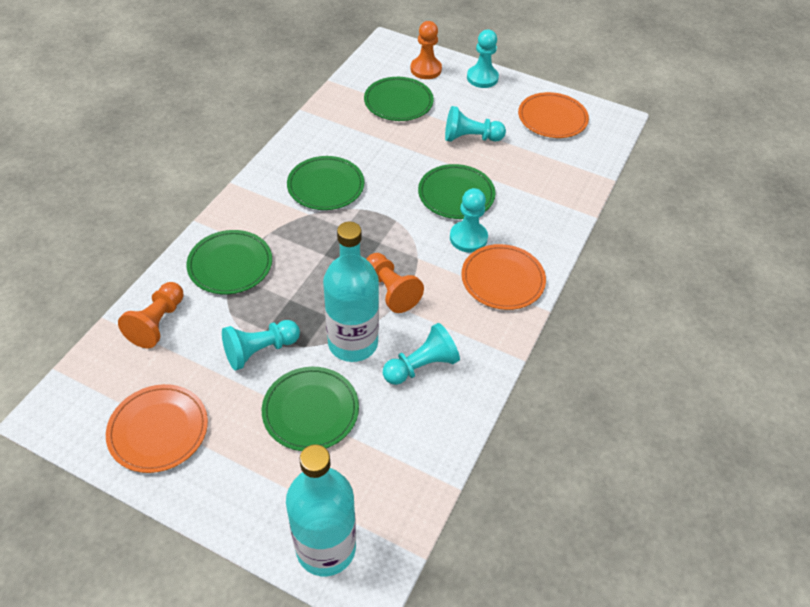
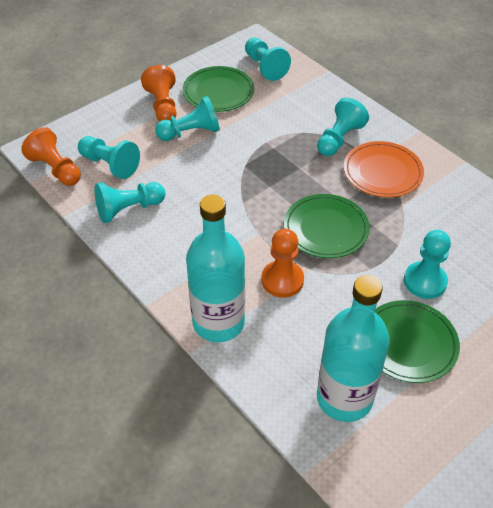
green plate: [187,230,272,295] [262,367,359,451] [287,156,364,210] [364,77,434,121] [418,164,496,219] = 5 -> [183,66,254,112] [284,194,370,258] [375,300,460,383] = 3
orange plate: [106,384,208,473] [461,244,546,310] [518,92,589,138] = 3 -> [344,141,424,197] = 1
turquoise pawn: [222,320,300,370] [383,323,460,385] [445,106,506,142] [450,188,488,252] [467,30,499,88] = 5 -> [78,136,140,179] [95,182,165,223] [155,96,220,141] [245,38,291,81] [317,98,369,156] [404,230,451,299] = 6

